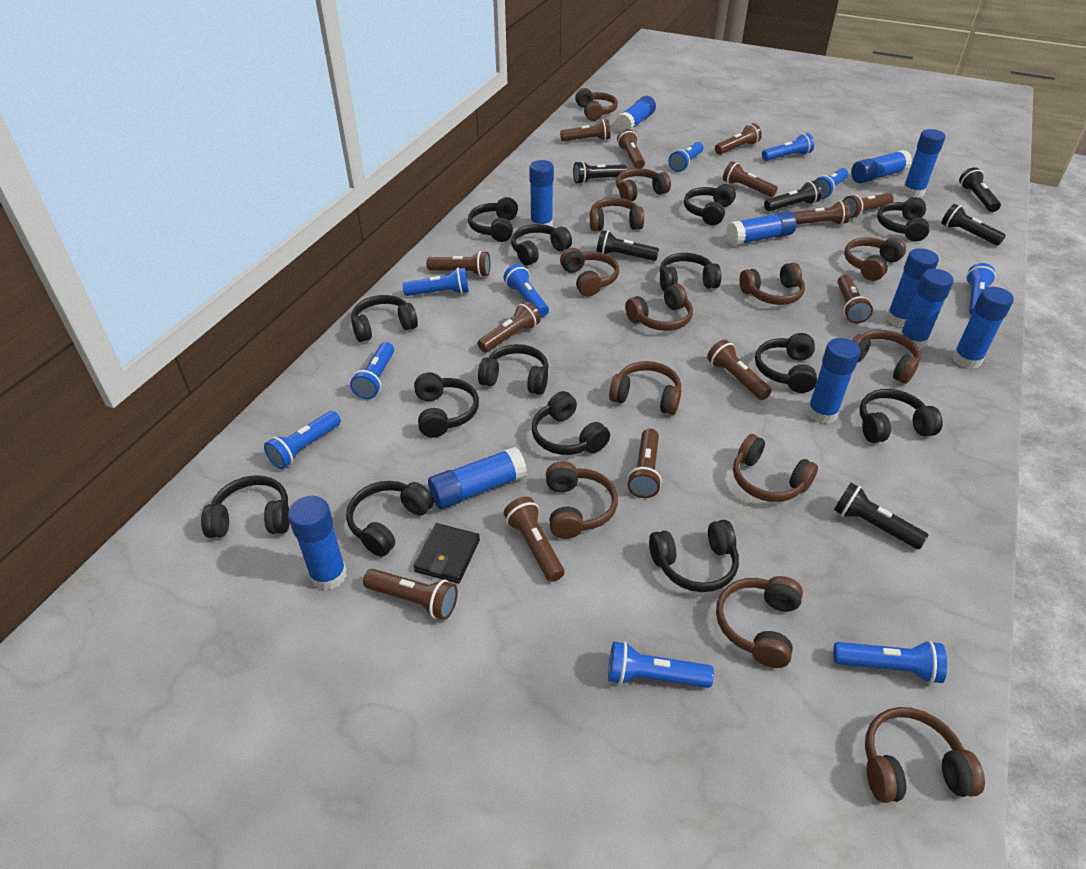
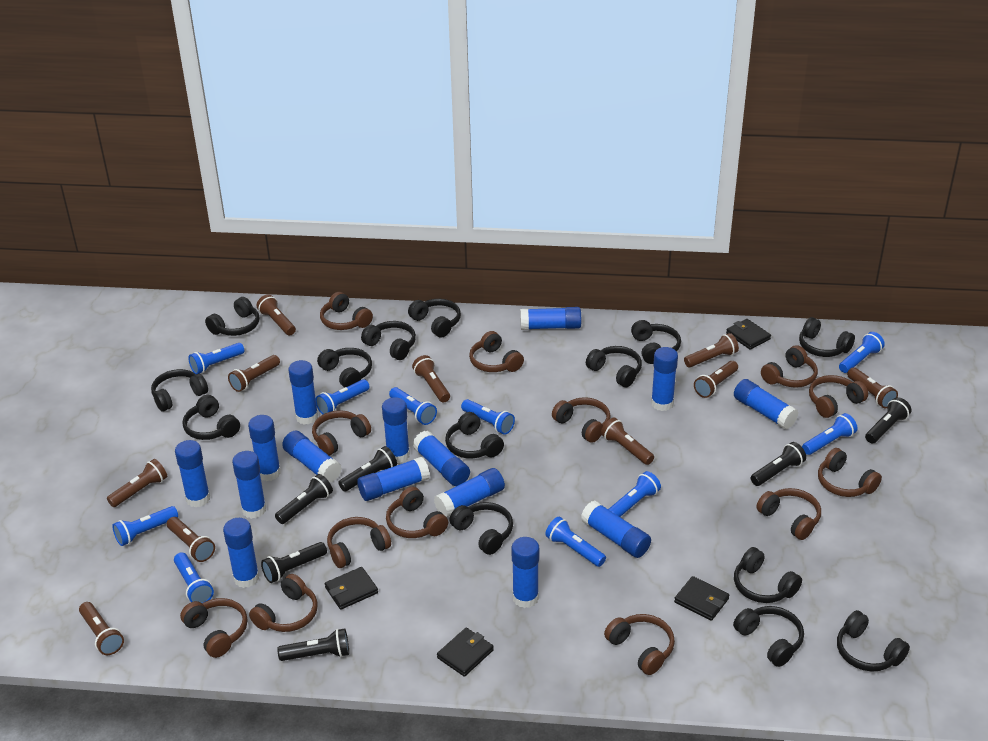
black wallet: [414,523,480,583] = 1 -> [325,567,378,610] [437,628,494,677] [674,576,729,621] [726,319,771,350] = 4
blue glue stick: [288,496,347,591] [428,447,527,509] [529,160,554,227] [615,96,656,132] [726,211,797,246] [807,338,861,424] [851,150,912,183] [886,248,939,327] [900,269,954,349] [902,129,945,198] [952,287,1014,369] = 11 -> [175,440,210,508] [223,518,259,588] [232,451,266,519] [248,415,281,481] [282,431,342,482] [288,360,318,425] [357,457,430,501] [382,397,410,463] [413,431,470,486] [434,468,505,517] [512,537,539,608] [520,307,581,330] [581,500,651,558] [651,347,678,411] [734,379,799,429] = 15
brown flashlight: [363,569,458,620] [426,251,490,277] [477,301,540,353] [504,497,564,582] [560,119,611,141] [617,129,645,168] [627,428,662,498] [707,339,772,400] [715,123,762,155] [723,161,778,197] [792,201,850,225] [838,275,873,323] [843,193,894,218] = 13 -> [79,602,124,655] [107,459,167,507] [167,517,215,562] [228,355,280,392] [257,294,296,335] [412,355,450,403] [601,417,654,465] [684,333,739,367] [694,361,738,398] [847,367,898,408] = 10

